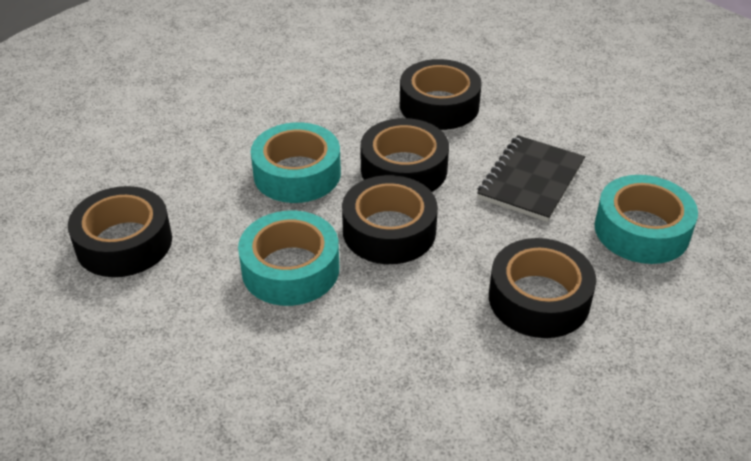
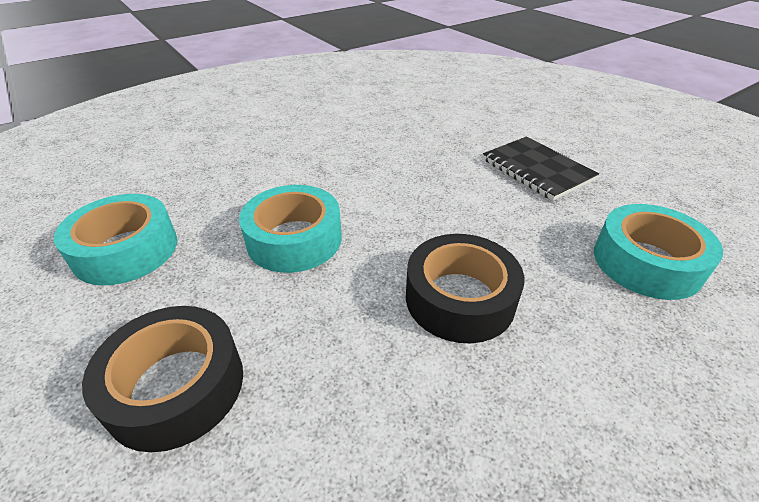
black tape: [68,186,172,277] [342,175,438,264] [360,118,449,192] [400,59,482,130] [489,238,596,338] = 5 -> [82,306,243,452] [406,234,524,343] = 2

